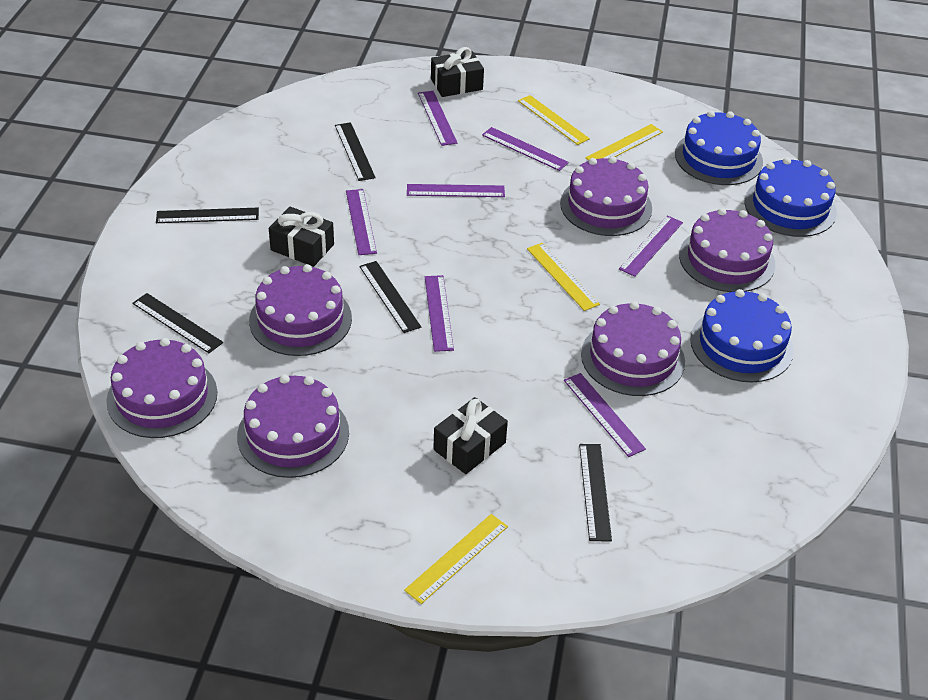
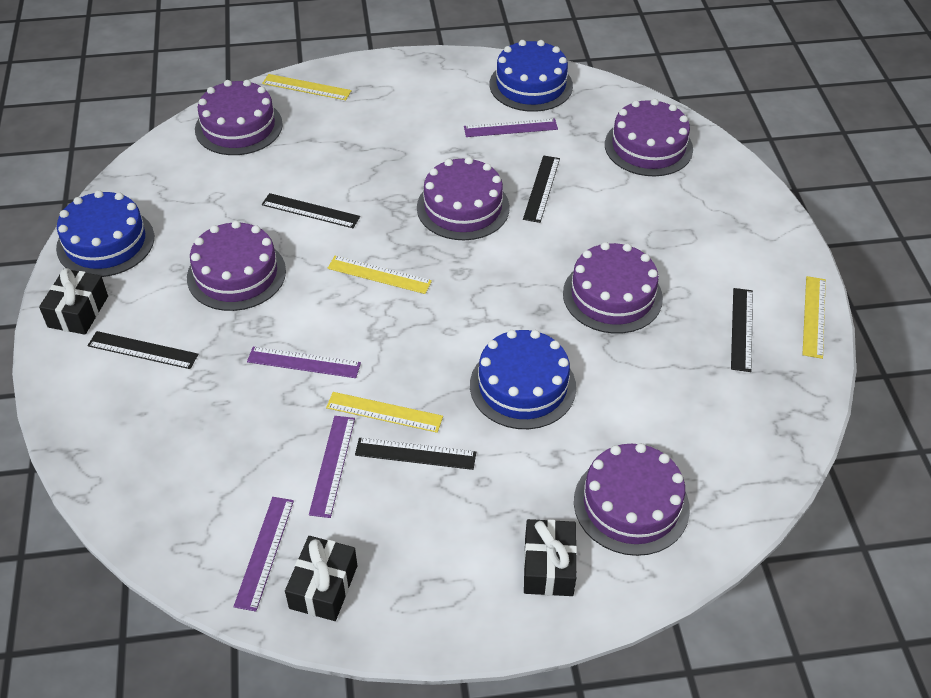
purple ruler: [346,189,377,255] [407,184,505,197] [418,91,458,146] [425,275,454,352] [482,127,569,171] [564,373,646,457] [619,216,683,277] = 7 -> [233,497,294,612] [247,347,361,378] [309,416,355,518] [464,118,558,137] = 4

